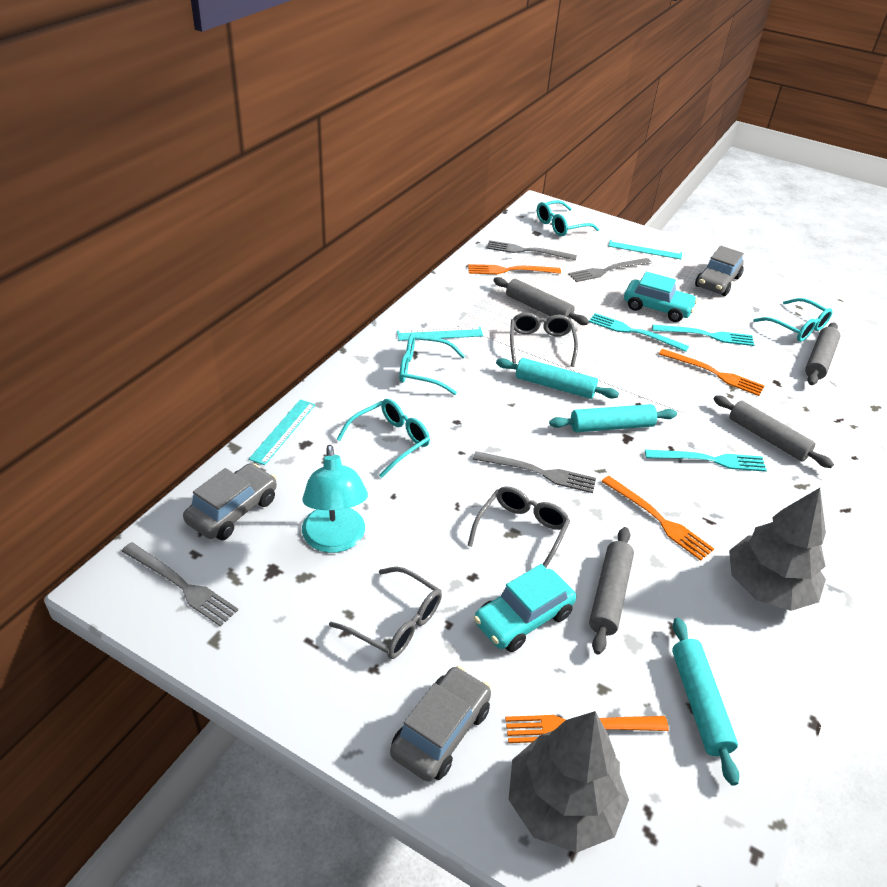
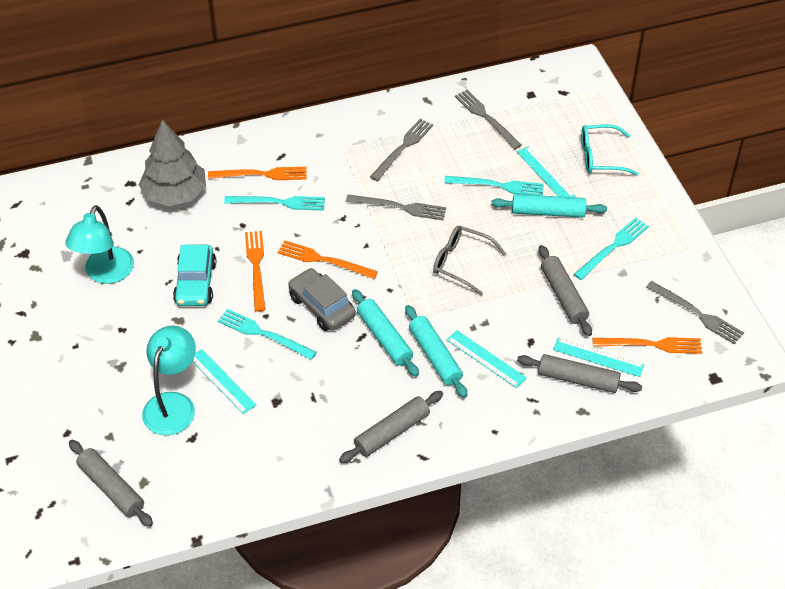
grey car: [183,463,277,540] [390,666,491,782] [695,246,744,296] = 3 -> [288,268,356,331] = 1
grey glasses: [329,567,442,659] [468,486,570,567] [510,312,578,367] = 3 -> [433,226,506,295] = 1
grey tree: [509,711,629,853] [729,488,826,611] = 2 -> [139,120,206,206] = 1
turquoise car: [474,564,576,652] [624,272,697,322] = 2 -> [173,245,216,306] = 1
turquoise fork: [589,313,689,352] [645,449,767,472] [652,325,755,346] = 3 -> [218,309,317,360] [224,196,325,211] [444,176,544,196] [574,218,649,280] = 4
turquoise glasses: [337,399,430,478] [399,334,465,395] [537,200,599,236] [753,298,833,342] = 4 -> [581,124,639,176] = 1
turquoise lamp: [302,445,368,553] = 1 -> [65,205,134,284] [142,325,196,435] = 2
turquoise ruler: [249,399,315,465] [397,327,483,341] [609,240,682,259] = 3 -> [192,349,256,414] [447,330,527,388] [517,146,575,197] [553,338,644,377] = 4

